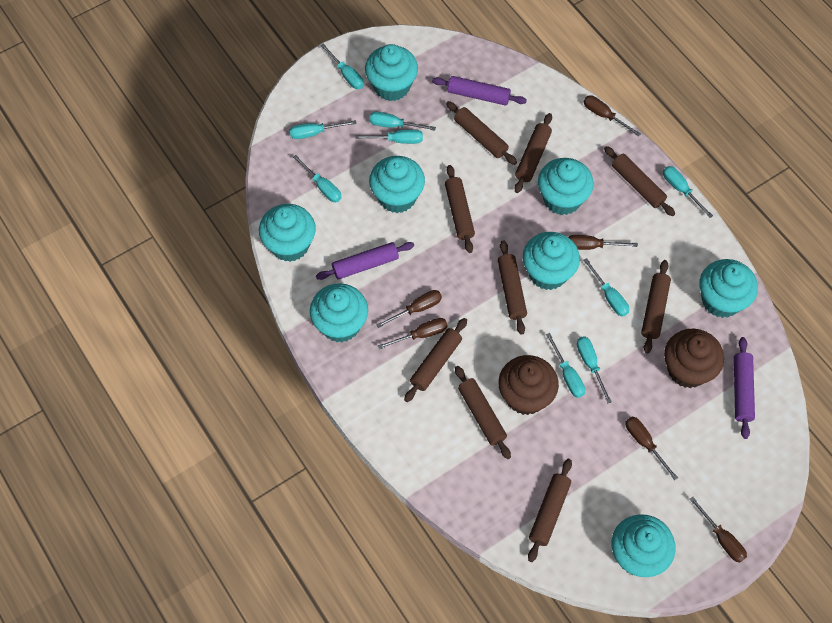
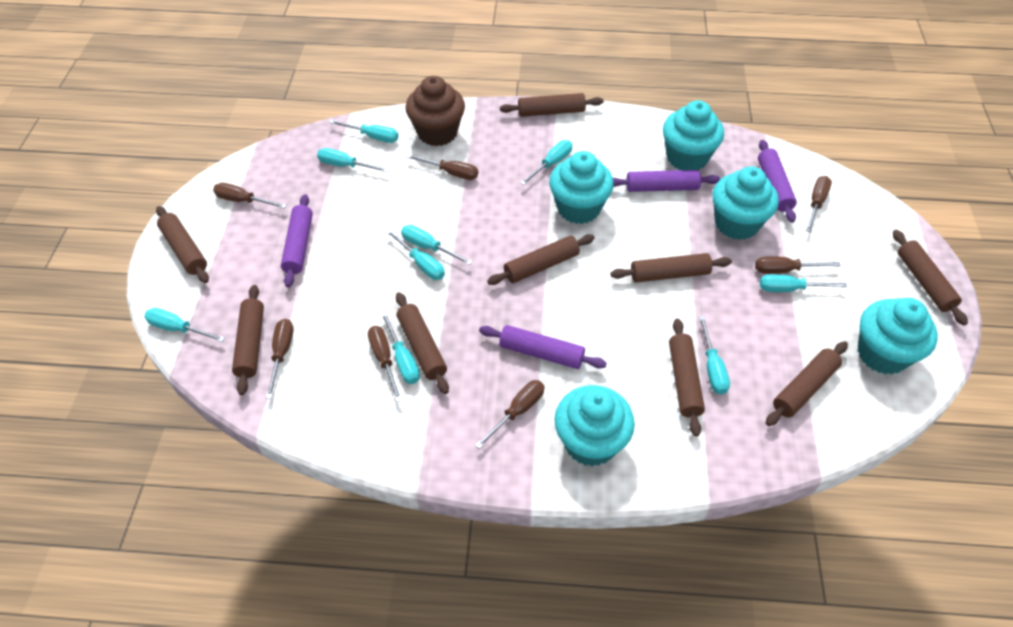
brown cupcake: [498,355,559,415] [664,329,724,388] = 2 -> [406,76,465,146] = 1
brown screwdriver: [376,290,442,328] [378,318,448,349] [569,235,638,250] [584,95,641,136] [626,417,678,480] [690,497,747,563] = 6 -> [213,183,287,209] [266,319,294,398] [368,326,402,402] [406,154,478,180] [475,380,545,449] [755,256,841,274] [806,176,832,232] = 7
purple rolling pin: [316,242,414,280] [432,76,527,106] [734,337,755,439] = 3 -> [281,194,313,287] [479,325,607,369] [613,170,720,192] [758,140,797,223] = 4
turquoise cupcake: [259,204,316,262] [310,283,368,342] [365,44,418,101] [369,156,425,213] [522,232,580,290] [538,158,594,215] [612,514,675,577] [699,259,758,318] = 8 -> [549,151,614,224] [554,385,635,466] [663,100,724,170] [712,166,779,240] [858,298,938,374] = 5

